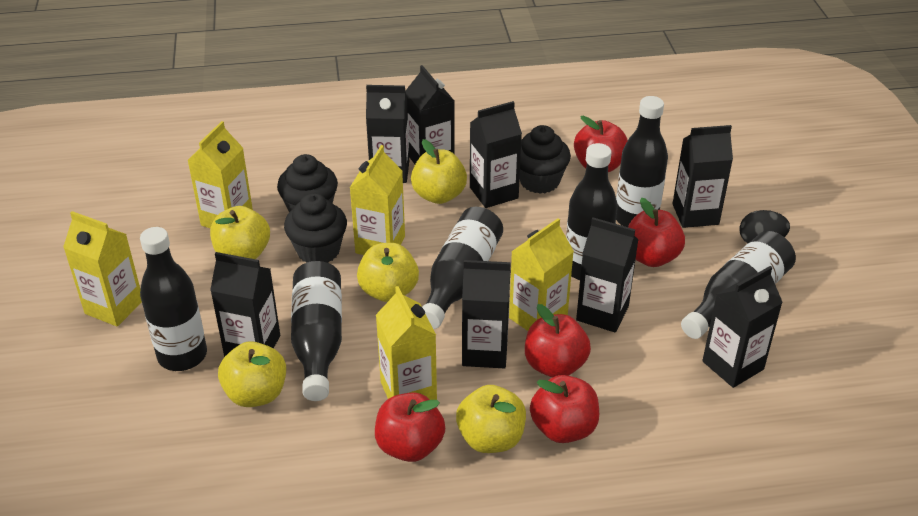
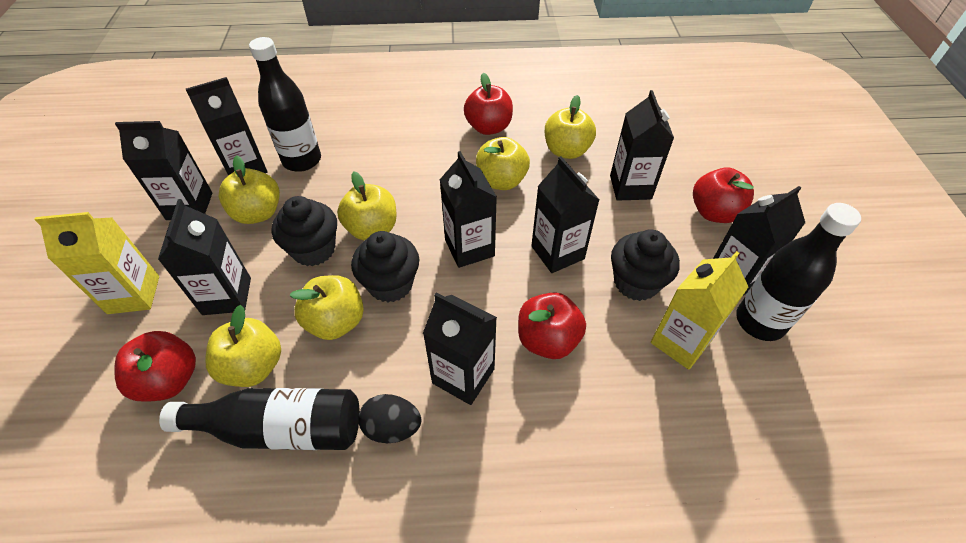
black bottle: [140,227,207,371] [291,261,342,401] [422,207,503,329] [566,143,618,280] [616,96,668,227] [681,231,796,339] = 6 -> [159,388,359,450] [249,37,321,172] [736,203,861,341] = 3
red apple: [375,392,445,462] [525,304,591,377] [530,375,599,443] [574,116,628,172] [628,198,685,267] = 5 -> [114,331,196,402] [464,73,513,135] [518,292,586,359] [693,168,754,223] = 4
yellow apple: [210,206,270,259] [218,341,286,407] [357,243,419,302] [411,139,467,204] [456,385,526,453] = 5 -> [205,305,281,387] [219,155,280,224] [290,275,364,340] [337,172,397,240] [476,137,530,190] [545,95,596,159] = 6
yellow carton: [63,211,142,327] [187,121,253,228] [350,145,405,255] [376,286,437,400] [509,218,574,331] = 5 -> [34,212,159,314] [651,251,749,370] = 2

